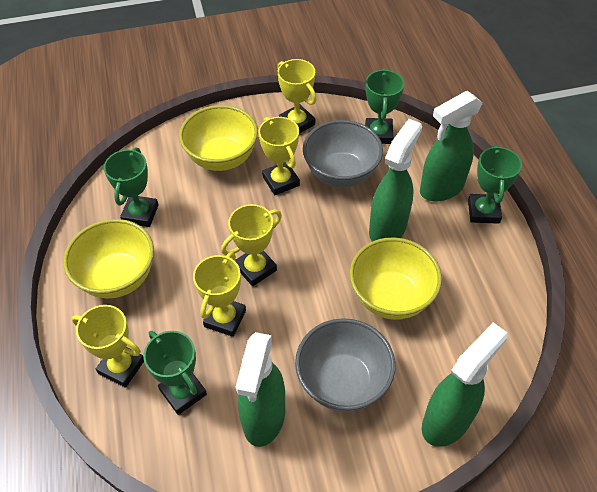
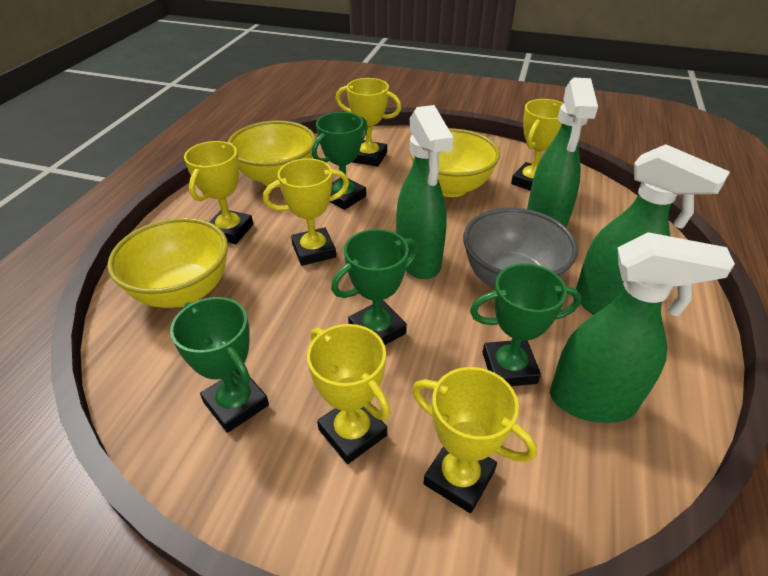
grey bowl: [295,318,395,412] [303,120,383,188] = 2 -> [463,208,578,289] = 1
yellow trophy: [72,305,144,388] [193,252,246,337] [221,204,282,286] [258,117,300,195] [277,59,317,134] = 5 -> [184,141,253,244] [263,159,349,266] [307,324,390,464] [336,78,401,167] [412,367,537,513] [511,99,564,191] = 6

